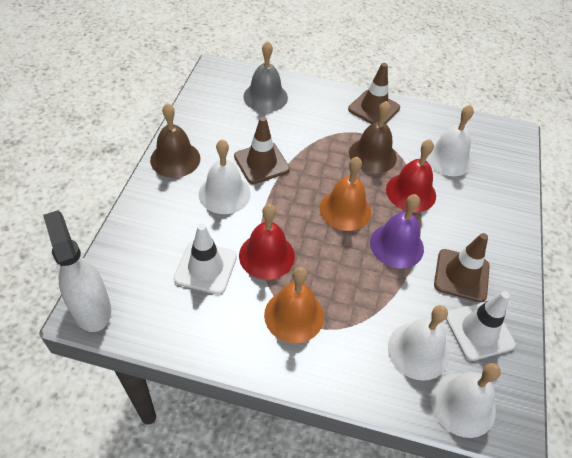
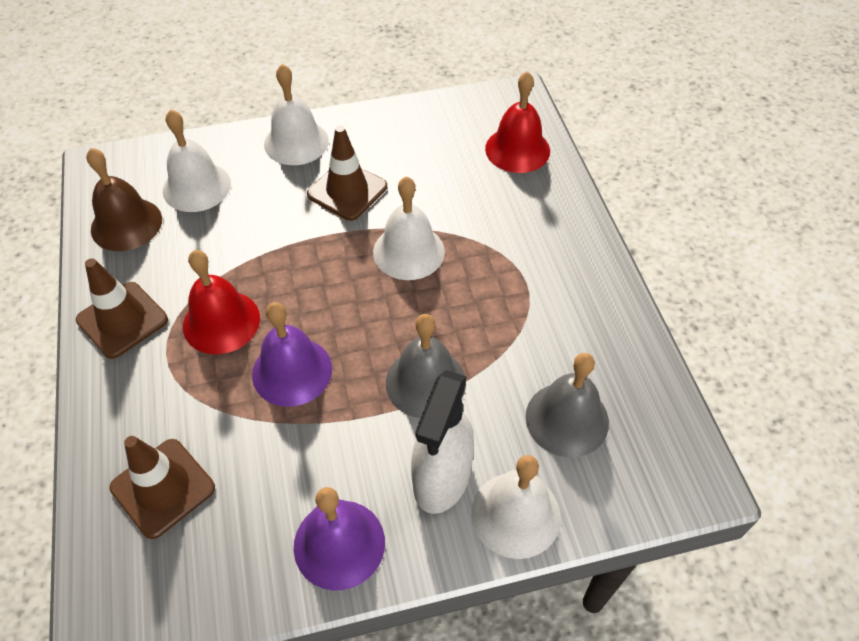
brown bell: [150,103,200,178] [349,101,397,173] = 2 -> [86,148,162,251] = 1
grey bell: [243,41,288,112] = 1 -> [386,314,466,418] [526,353,609,458] = 2
orange bell: [264,267,324,343] [320,157,371,231] = 2 -> none = 0
purple bell: [370,194,424,268] = 1 -> [252,302,332,407] [294,487,385,591] = 2
white traffic cone: [174,224,237,295] [446,291,515,361] = 2 -> none = 0

